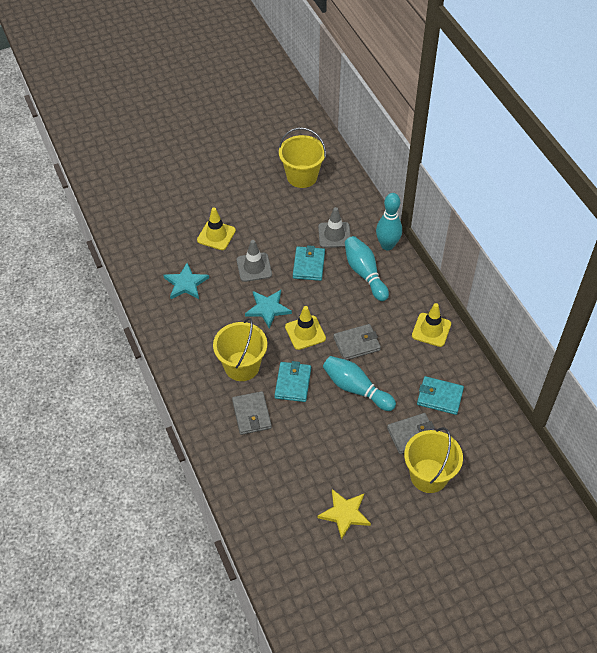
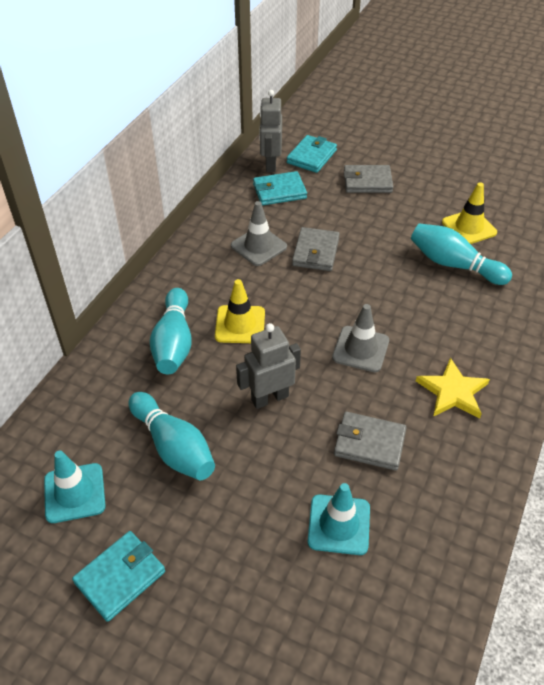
grey robot: none = 0 -> [236,323,301,409] [259,90,282,172] = 2
turquoise star: [163,263,209,299] [245,290,292,328] = 2 -> none = 0
turquoise traffic cone: none = 0 -> [44,451,105,523] [308,483,370,555] = 2
yellow bucket: [213,318,267,381] [279,128,326,188] [404,427,463,493] = 3 -> none = 0
yellow traffic cone: [197,208,236,250] [285,306,326,350] [412,303,451,347] = 3 -> [215,279,265,343] [442,182,497,244] = 2

